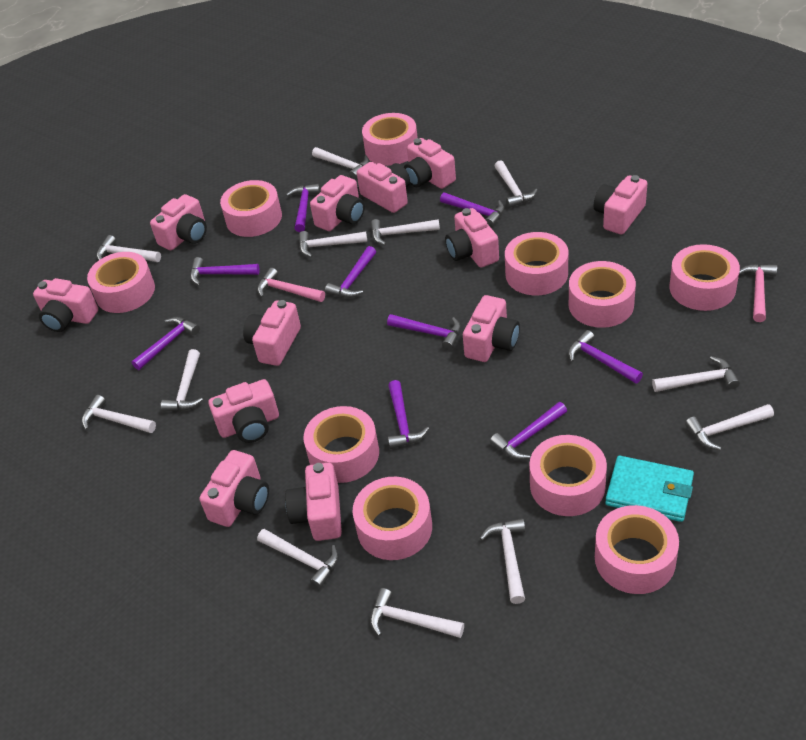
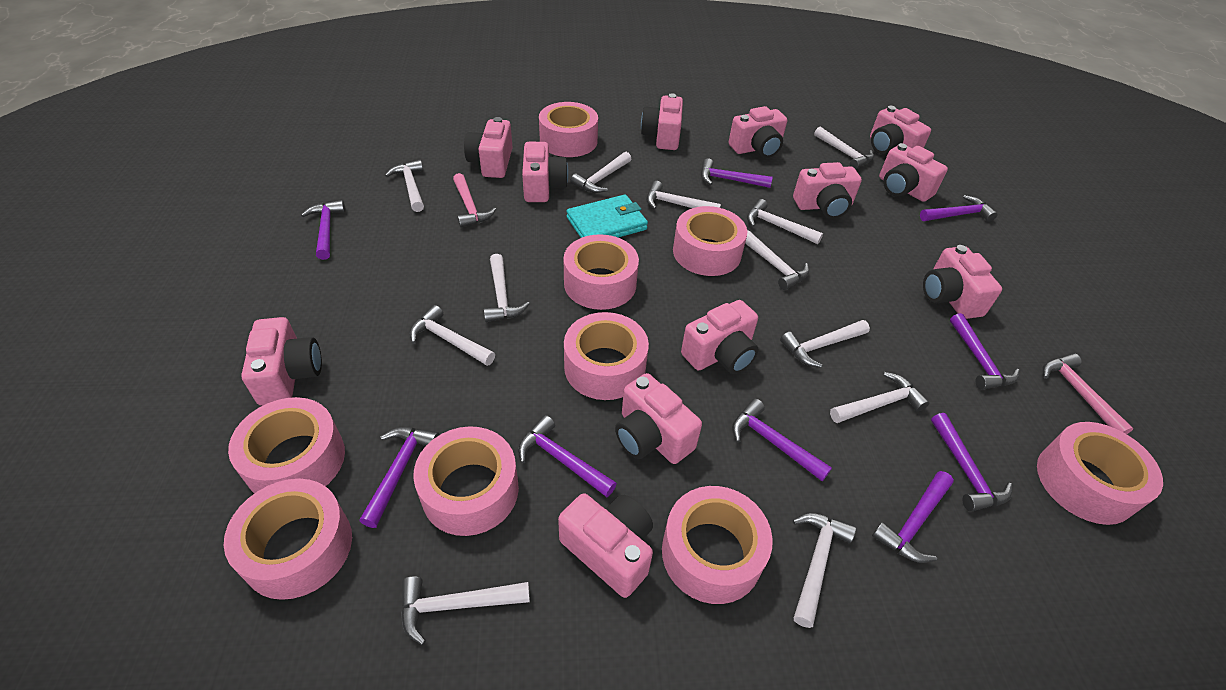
pink tape: [87,252,155,313] [220,180,282,237] [303,406,379,483] [353,477,432,560] [362,113,418,166] [505,232,568,295] [529,435,607,516] [569,261,636,328] [595,505,679,594] [669,244,740,311] = 10 -> [224,479,352,600] [228,397,345,494] [413,426,519,536] [539,102,598,157] [564,234,639,310] [564,312,649,400] [662,486,773,604] [673,206,747,276] [1037,422,1163,525] = 9

